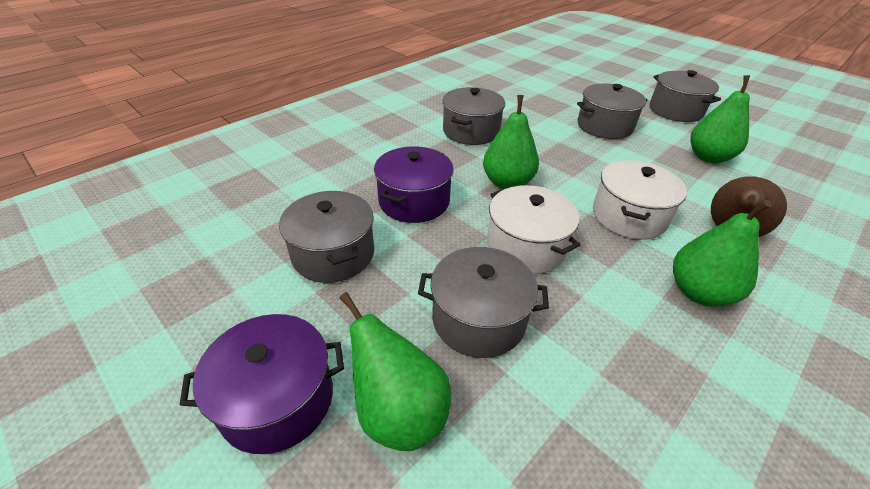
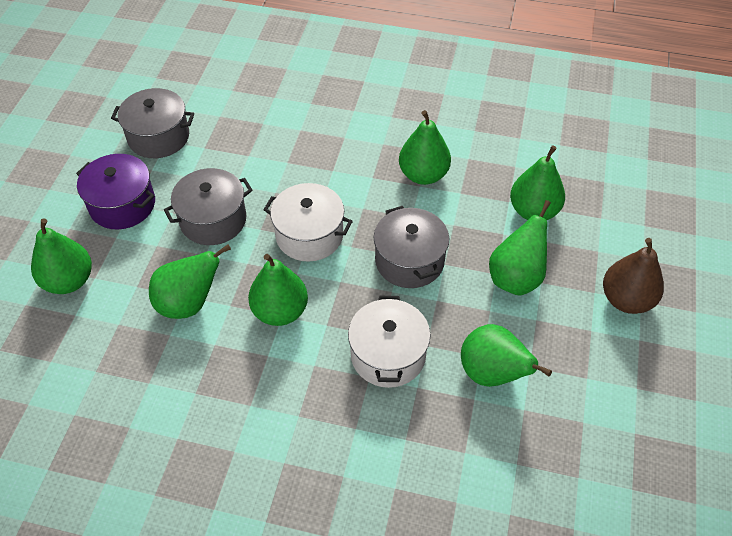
green pear: [339,292,451,451] [483,95,539,189] [673,200,772,307] [690,75,750,164] = 4 -> [31,218,92,294] [149,244,231,319] [248,254,308,326] [399,110,451,185] [461,324,552,387] [489,200,551,296] [510,145,565,220] = 7
grey pot: [279,191,374,283] [418,247,549,358] [442,87,505,145] [577,84,647,139] [650,70,721,122] = 5 -> [111,88,194,158] [164,168,253,245] [374,206,449,288] = 3
purple pot: [179,314,344,454] [374,146,454,223] = 2 -> [76,154,155,229] = 1

